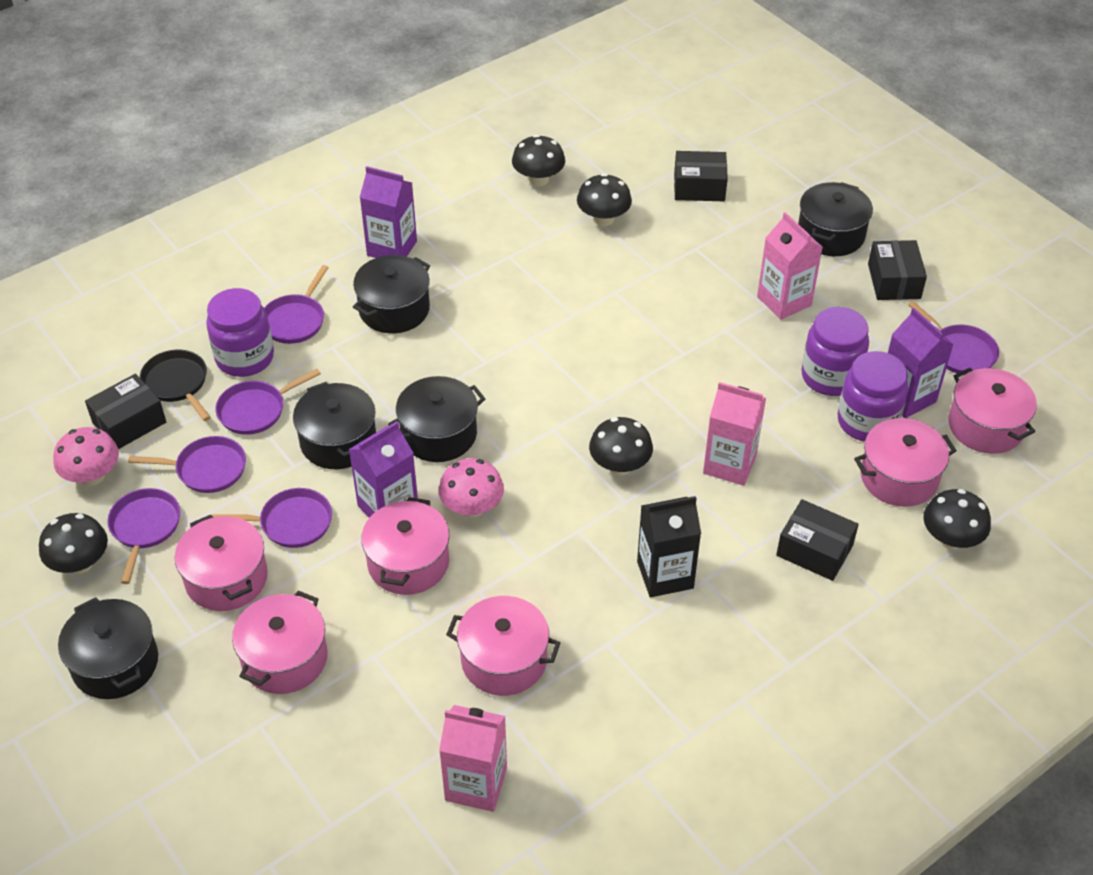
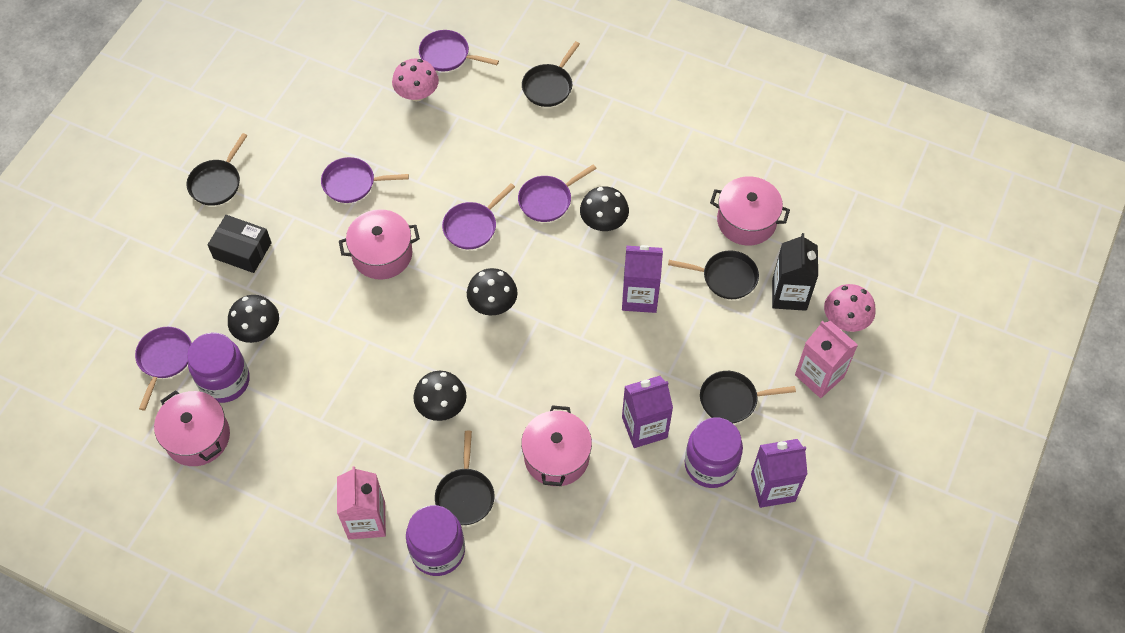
black box: [85,374,166,449] [674,151,728,201] [776,499,859,581] [868,240,927,300] = 4 -> [208,215,272,273] = 1
black mushroom: [39,513,108,574] [512,135,565,186] [577,173,632,226] [589,417,653,475] [923,489,991,549] = 5 -> [228,295,279,343] [413,371,467,421] [467,268,518,315] [580,186,629,231] = 4
black pan: [140,350,211,421] = 1 -> [186,133,248,206] [435,431,495,525] [522,41,580,107] [668,250,759,299] [700,371,796,423] = 5
black pot: [58,597,158,699] [293,382,376,469] [353,255,430,333] [388,376,485,462] [798,182,873,256] = 5 -> none = 0
pink carton: [439,705,507,812] [703,382,766,486] [757,212,823,320] = 3 -> [337,466,386,539] [795,321,858,398] = 2
pink pot: [175,515,268,611] [232,591,328,694] [361,497,450,595] [446,596,561,696] [854,418,957,507] [948,368,1037,454] = 6 -> [154,390,230,466] [339,209,420,280] [521,405,592,486] [710,176,790,246] = 4
purple pan: [107,488,180,584] [128,436,246,493] [211,488,332,548] [215,369,321,435] [264,265,329,344] [908,301,999,373] = 6 -> [135,327,192,410] [321,157,409,203] [419,30,499,71] [442,183,515,249] [518,164,597,222] = 5

